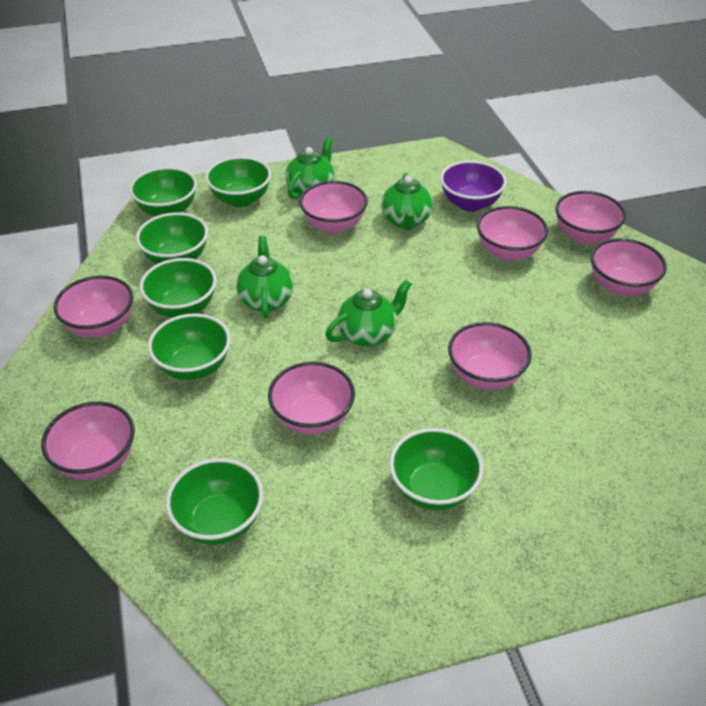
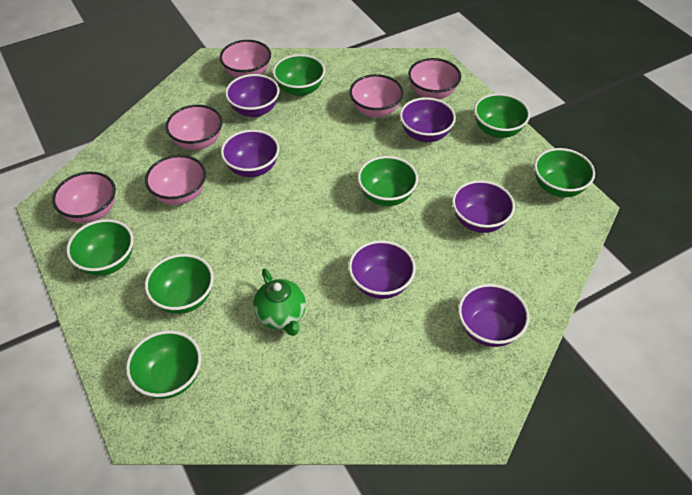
green teapot: [236,236,294,319] [285,136,335,199] [325,279,412,347] [381,173,433,230] = 4 -> [253,268,306,336] = 1
pink bowl: [41,402,135,480] [53,276,134,338] [268,362,355,435] [299,181,368,234] [448,322,532,390] [477,206,548,261] [555,191,626,245] [591,238,667,297] = 8 -> [52,171,116,223] [145,155,206,205] [165,105,223,150] [220,40,271,78] [349,74,404,118] [408,58,461,99] = 6
purple bowl: [440,160,507,212] = 1 -> [221,130,279,177] [225,74,280,117] [348,240,416,299] [400,97,456,142] [452,180,515,233] [458,284,529,347] = 6

